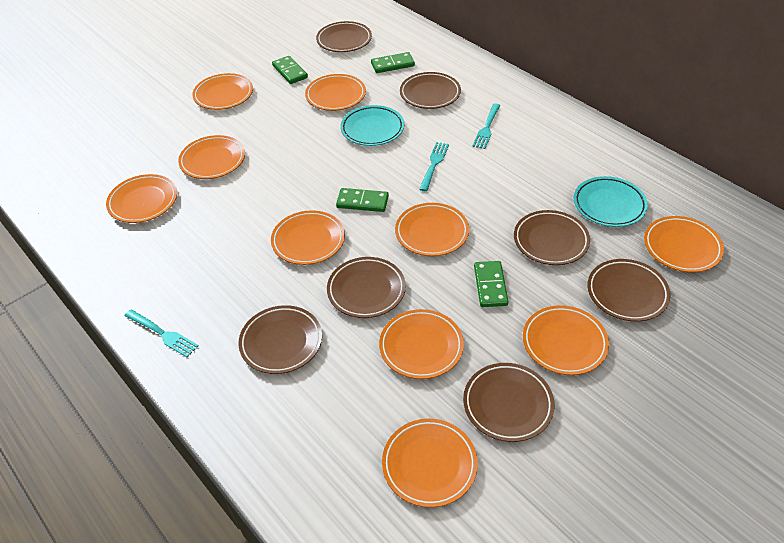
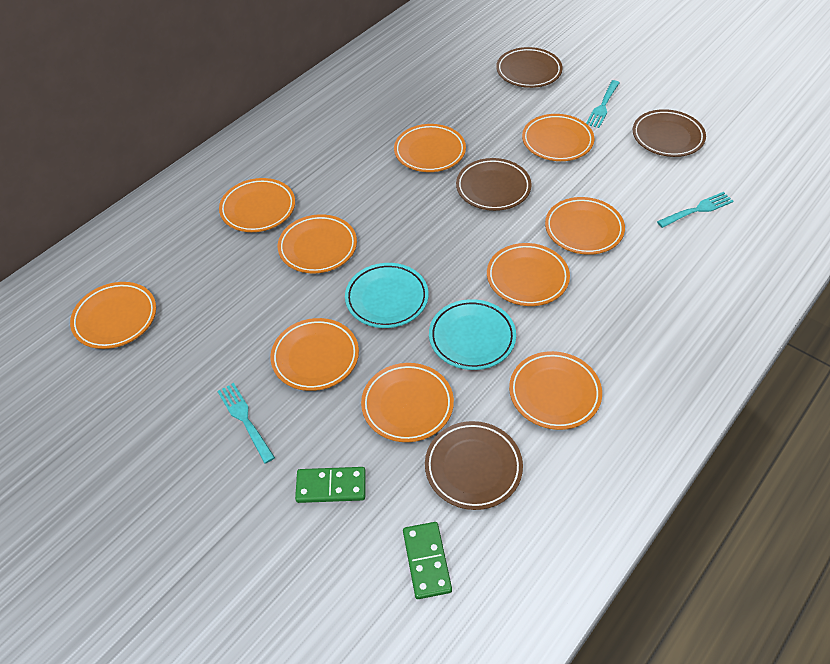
brown plate: [239,305,322,374] [316,21,372,52] [327,257,406,318] [400,72,461,109] [463,363,555,442] [514,210,590,265] [587,259,671,322] = 7 -> [425,421,523,510] [456,158,532,211] [496,47,563,88] [633,109,706,157] = 4
green domino: [272,56,308,84] [336,188,389,212] [371,52,415,73] [474,261,508,307] = 4 -> [295,467,366,503] [403,522,452,599] = 2

